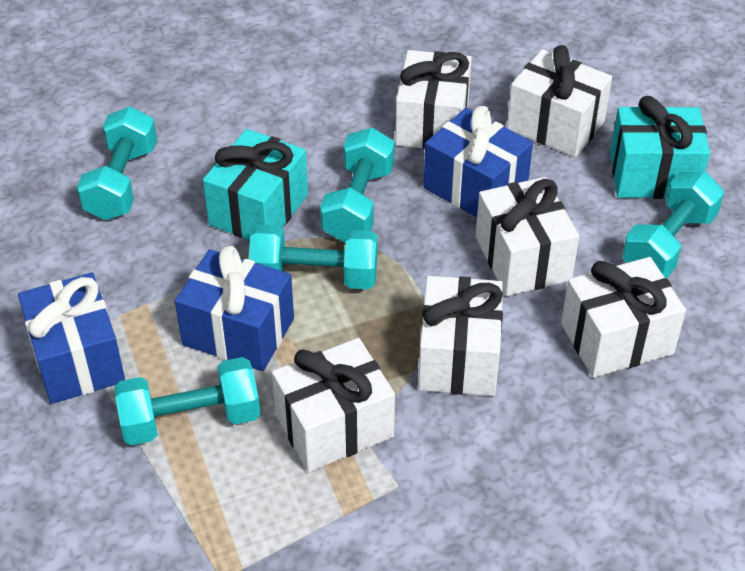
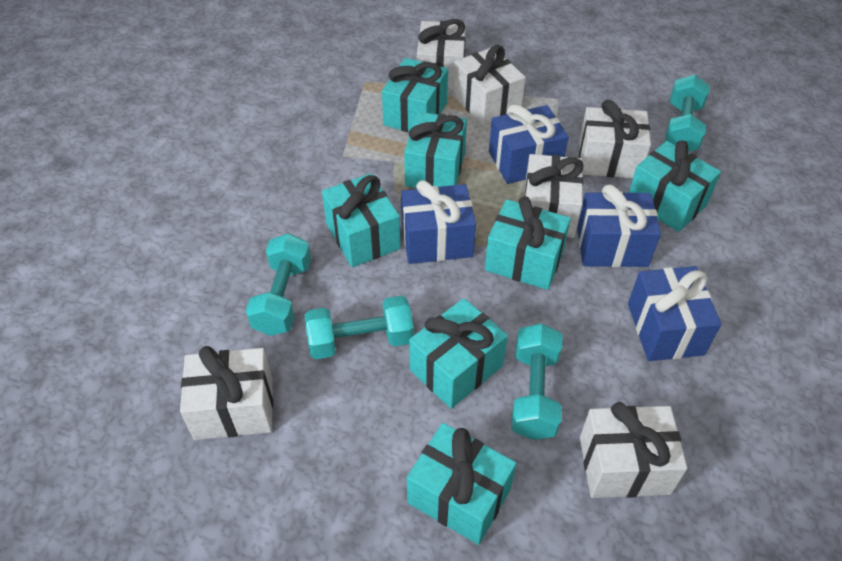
blue gift: [18,273,125,404] [175,245,294,371] [424,106,533,217] = 3 -> [401,180,476,264] [489,104,569,184] [577,184,661,267] [628,266,721,361] = 4
turquoise dumbbell: [77,107,157,220] [114,357,260,445] [248,225,378,289] [320,127,395,242] [622,172,724,278] = 5 -> [246,233,311,336] [305,296,414,359] [511,323,562,440] [665,75,710,152] = 4
turquoise gift: [203,129,308,240] [610,96,710,199] = 2 -> [322,173,401,267] [382,58,448,132] [404,112,467,188] [407,423,516,545] [409,298,508,409] [485,196,571,290] [629,141,721,232] = 7

